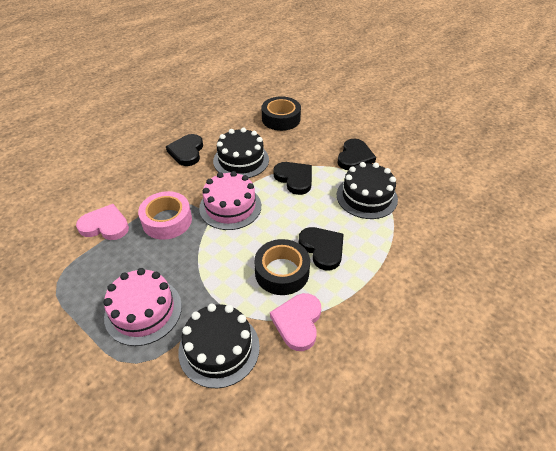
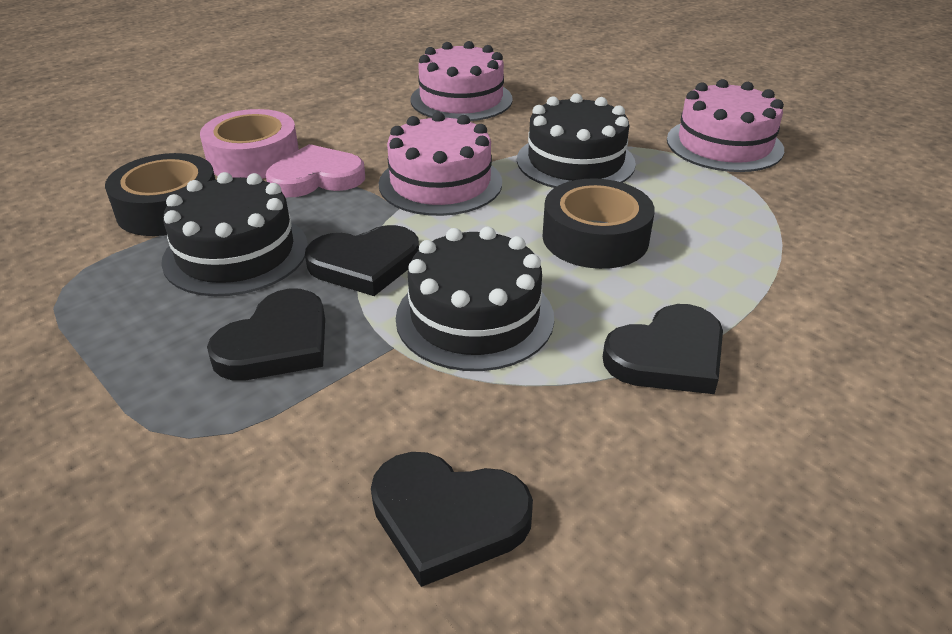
pink cake: [103,268,182,346] [199,171,261,230] = 2 -> [379,112,502,216] [410,41,513,121] [667,79,784,172] = 3
pink heart: [76,204,129,240] [270,293,321,351] = 2 -> [266,144,365,197] = 1

